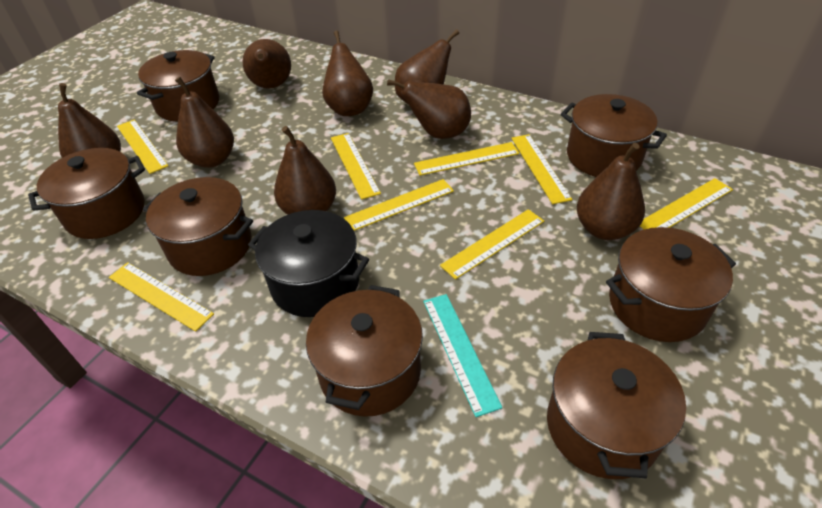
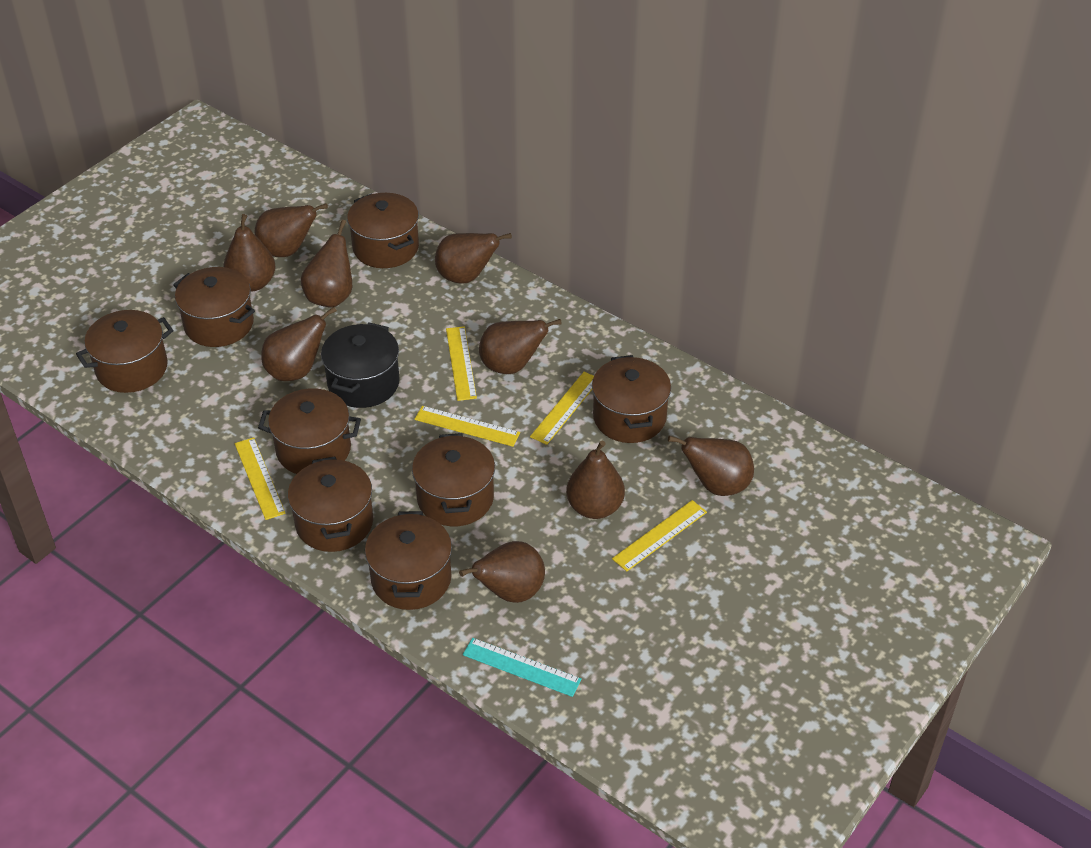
brown pear: [58,83,121,158] [175,77,234,168] [242,39,291,89] [274,126,336,215] [322,31,373,116] [387,79,471,139] [395,30,459,105] [577,142,645,240] = 8 -> [223,214,276,292] [254,203,328,257] [261,307,337,381] [301,220,352,308] [435,233,512,284] [459,541,545,603] [479,319,562,374] [566,441,625,519] [668,436,754,496] = 9
brown pot: [28,148,145,239] [137,50,219,121] [143,177,253,276] [306,285,423,417] [547,332,686,479] [561,94,667,177] [606,227,736,342] = 7 -> [76,310,173,393] [173,267,255,347] [258,388,361,474] [288,456,373,552] [347,193,419,268] [365,511,452,610] [412,433,495,526] [592,355,671,443] = 8
yellow ruler: [109,262,214,332] [117,119,168,174] [331,133,381,200] [344,179,454,231] [414,142,520,176] [440,209,544,280] [511,134,573,204] [640,178,733,229] = 8 -> [235,437,286,520] [414,406,520,447] [446,326,477,401] [530,372,594,445] [612,500,707,572] = 5

